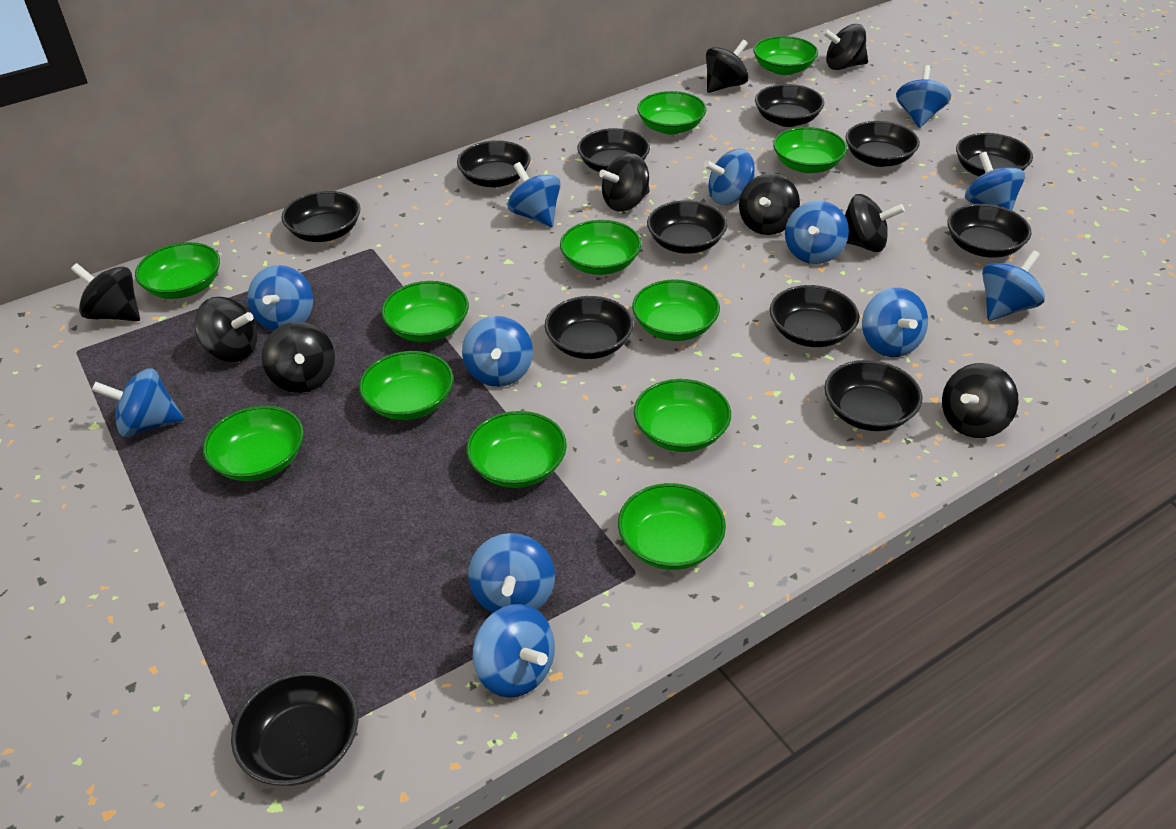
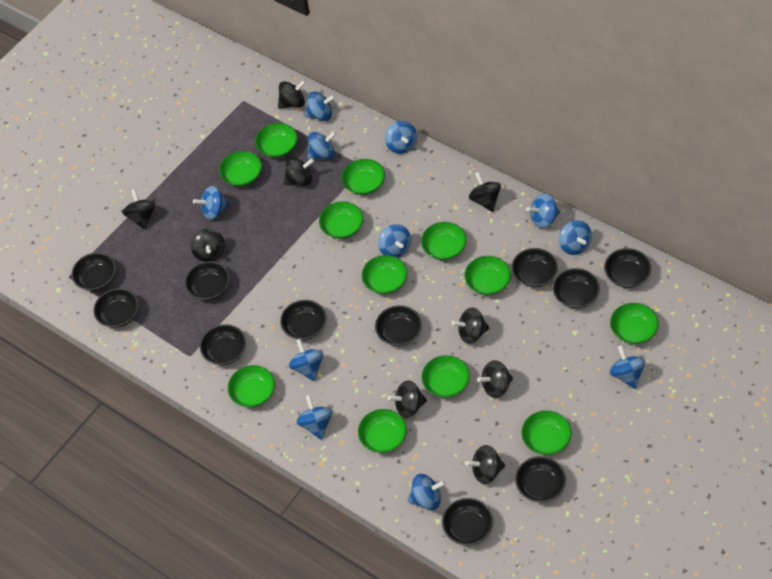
black bowl: [231,672,358,786] [281,191,360,242] [457,140,531,187] [545,296,633,359] [577,128,650,172] [647,200,727,254] [755,84,824,127] [770,285,859,347] [824,360,923,431] [845,121,920,167] [947,204,1032,258] [956,133,1033,177] = 12 -> [72,253,116,291] [93,288,139,328] [185,261,230,300] [200,324,246,365] [280,300,327,340] [375,305,422,346] [442,498,493,546] [511,248,558,287] [515,456,566,503] [553,268,600,308] [604,248,652,288] = 11
blue spinning top: [92,368,184,437] [247,265,313,331] [462,316,533,387] [468,533,555,613] [473,604,555,698] [507,162,561,227] [704,149,755,205] [785,200,849,264] [862,288,928,357] [896,65,951,128] [965,152,1025,211] [982,250,1045,321] = 12 -> [193,186,230,220] [289,339,323,381] [296,395,332,440] [305,92,335,121] [307,131,336,160] [378,224,411,258] [385,121,417,154] [408,474,446,510] [526,193,560,228] [559,220,592,255] [609,345,645,389] = 11

